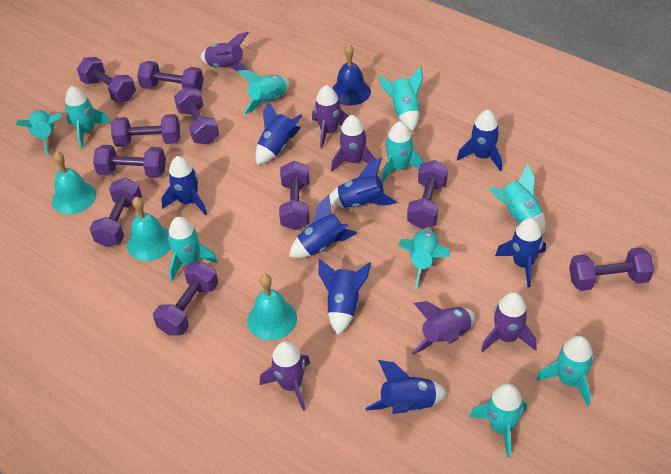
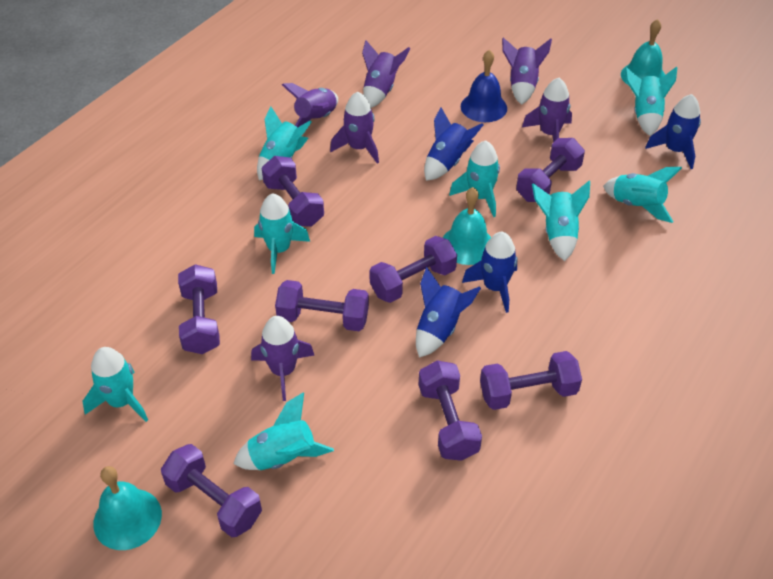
blue rocket: [161,156,207,215] [255,100,303,165] [289,194,357,258] [319,258,371,335] [329,158,397,208] [365,360,447,414] [457,110,502,171] [495,218,546,287] = 8 -> [416,267,481,358] [424,107,483,181] [462,232,517,313] [645,94,701,169] = 4
purple dumbbell: [77,57,136,103] [89,178,142,247] [93,145,166,178] [111,114,180,147] [137,61,204,92] [153,262,218,336] [174,87,219,145] [279,161,309,230] [407,160,448,229] [569,247,654,291] = 10 -> [161,444,262,537] [178,264,220,354] [262,156,324,227] [275,280,369,331] [369,236,457,303] [419,361,482,461] [480,351,582,410] [516,138,585,202] = 8
turquoise rocket: [16,110,63,156] [65,86,111,149] [168,217,218,281] [238,70,290,114] [378,66,423,131] [381,121,424,183] [398,229,450,289] [469,383,527,458] [489,164,546,235] [536,336,594,406] = 10 -> [82,347,148,422] [233,392,334,470] [254,193,310,274] [257,106,312,180] [449,140,500,217] [532,181,590,261] [603,167,682,223] [625,66,678,136] = 8

